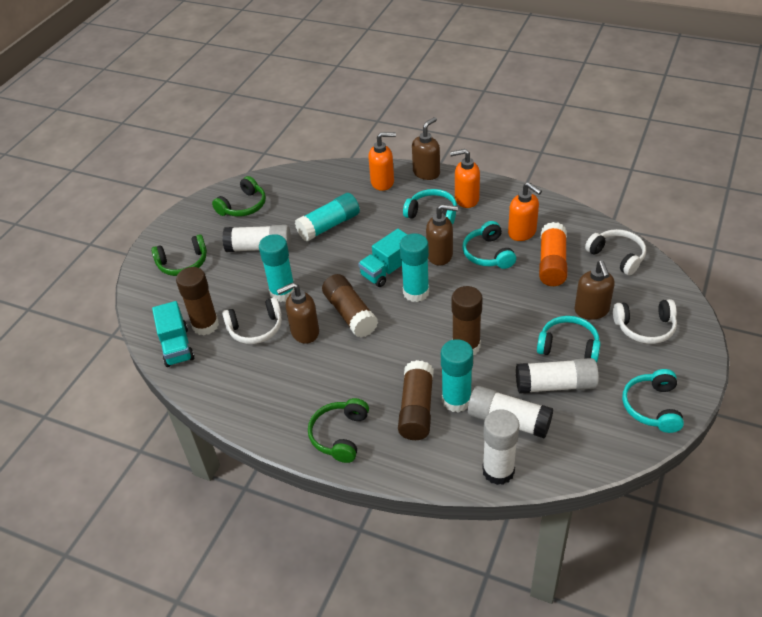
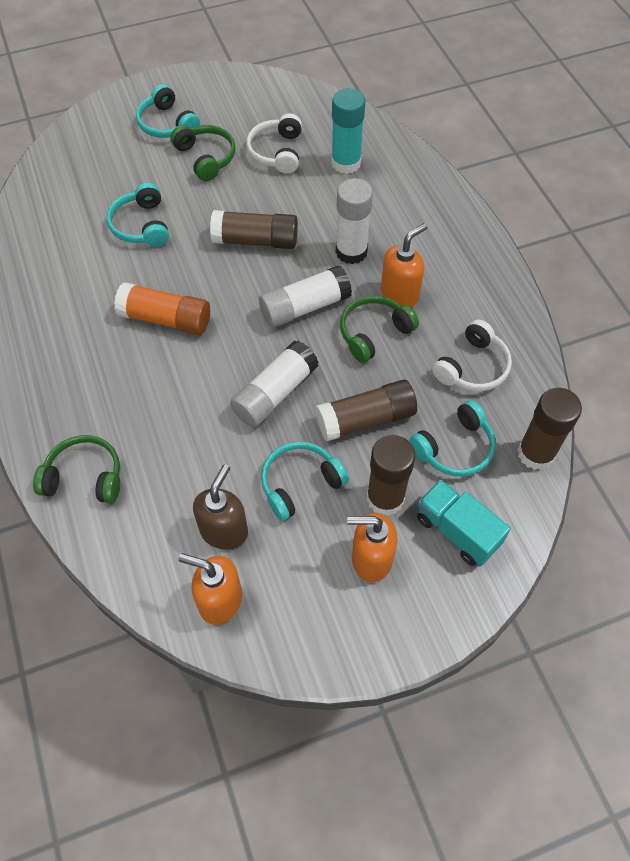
brown soap dispenser: [277,282,319,344] [412,117,440,180] [426,204,458,266] [574,260,615,320] = 4 -> [193,464,248,550] = 1
turquoise glue stick: [259,234,295,302] [295,193,360,242] [400,233,429,302] [441,339,473,413] = 4 -> [331,88,365,174] = 1
turquoise truck: [152,301,194,367] [358,229,408,287] = 2 -> [417,480,511,566] = 1
white glue stick: [223,225,291,252] [467,386,553,439] [482,409,520,485] [516,358,599,393] = 4 -> [230,340,319,427] [259,265,352,328] [336,178,373,264] = 3
white headphones: [222,297,282,344] [585,229,646,275] [613,299,677,344] = 3 -> [246,113,302,174] [432,319,512,391] = 2

